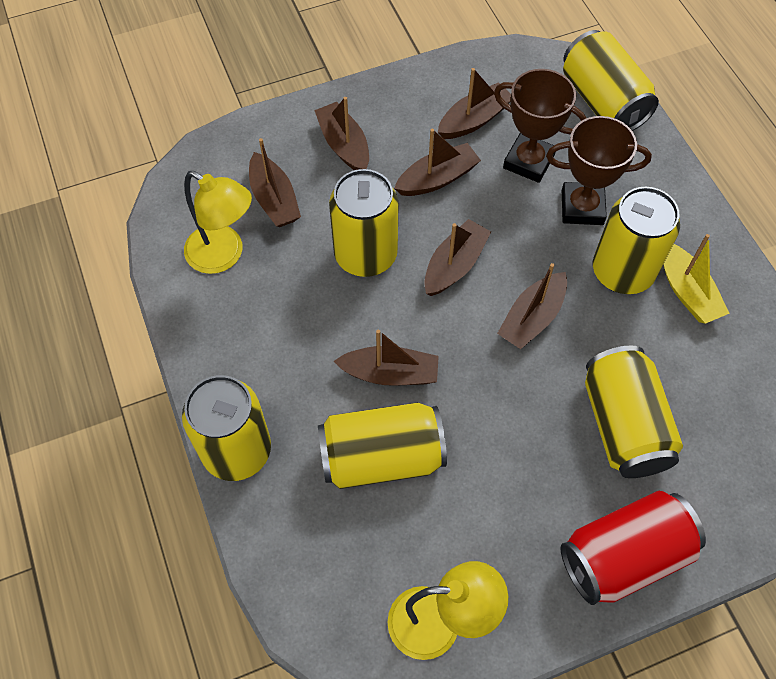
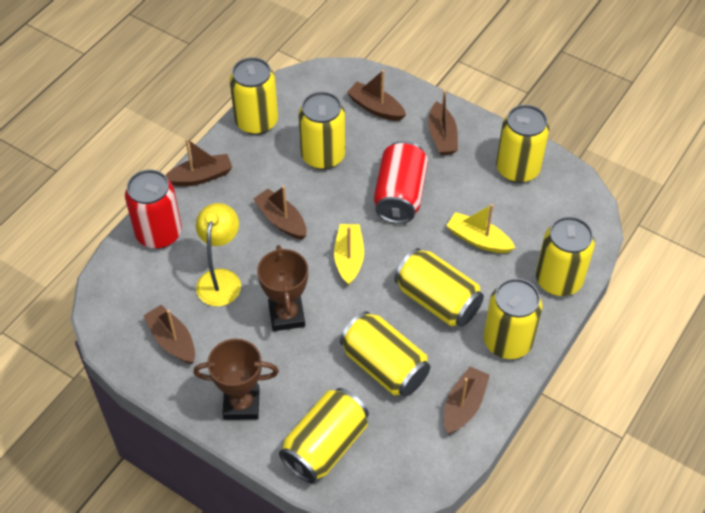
brown boat: [249,138,301,227] [314,97,369,170] [334,330,439,386] [394,129,481,196] [424,219,491,296] [438,68,511,139] [497,263,567,349] = 7 -> [143,305,195,364] [165,138,233,186] [253,186,307,240] [346,70,406,121] [428,90,458,155] [444,366,490,434] = 6
red can: [560,491,706,605] = 1 -> [125,170,182,249] [374,141,428,224] = 2
yellow boat: [663,234,730,324] = 1 -> [334,224,364,285] [446,204,515,253] = 2
yellow can: [182,375,271,481] [318,403,447,489] [329,169,399,277] [563,30,659,131] [585,345,683,478] [593,187,680,294] = 6 -> [229,57,278,135] [279,388,369,483] [298,92,346,170] [340,311,430,397] [394,248,484,327] [483,278,543,359] [496,105,549,183] [536,216,595,296] = 8
yellow lamp: [184,171,252,274] [387,561,508,660] = 2 -> [196,203,241,306] = 1

